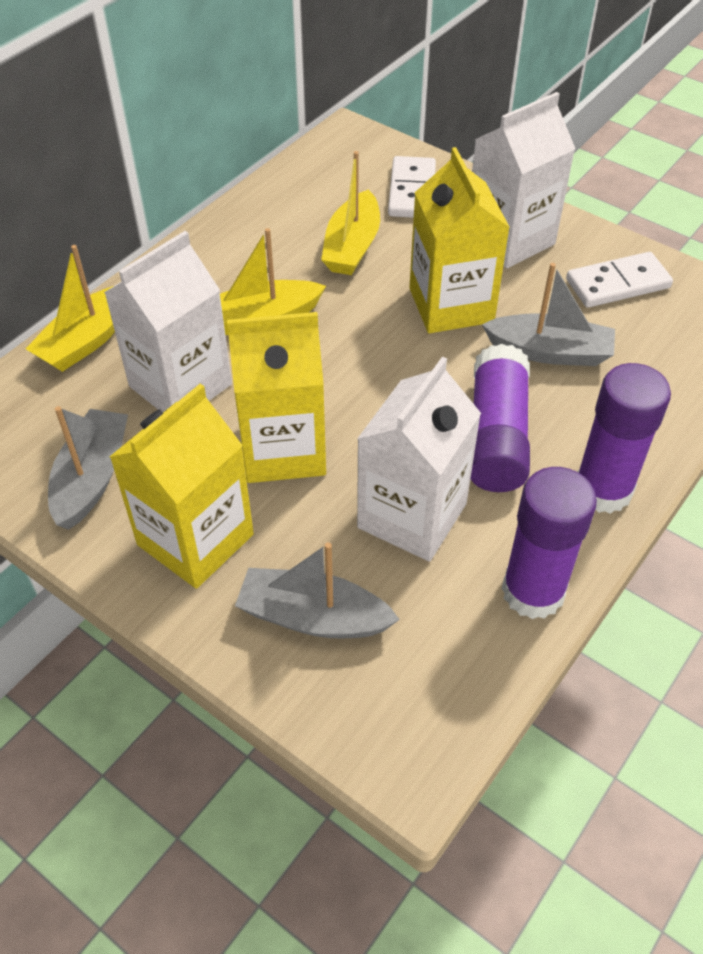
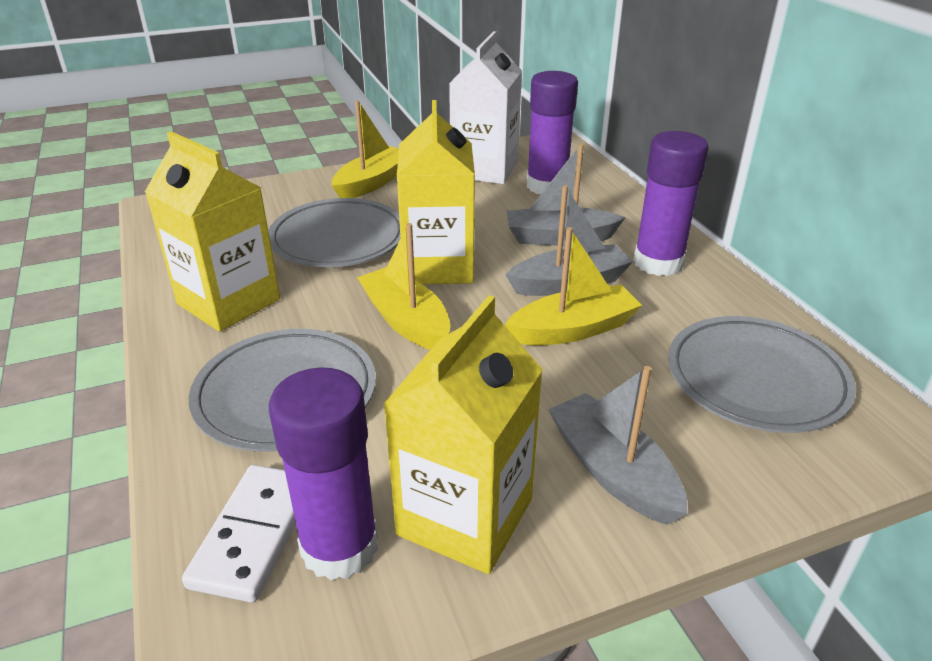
grey plate: none = 0 -> [189,329,376,452] [268,198,400,267] [668,316,856,433] = 3
white carton: [104,231,232,413] [357,357,481,561] [472,92,575,268] = 3 -> [449,31,522,184] = 1
white domino: [388,156,436,218] [566,252,673,308] = 2 -> [182,465,296,603] = 1

